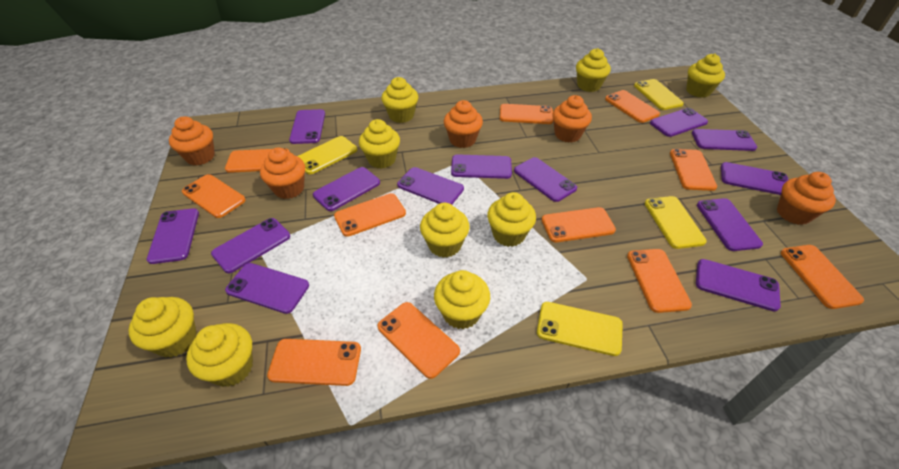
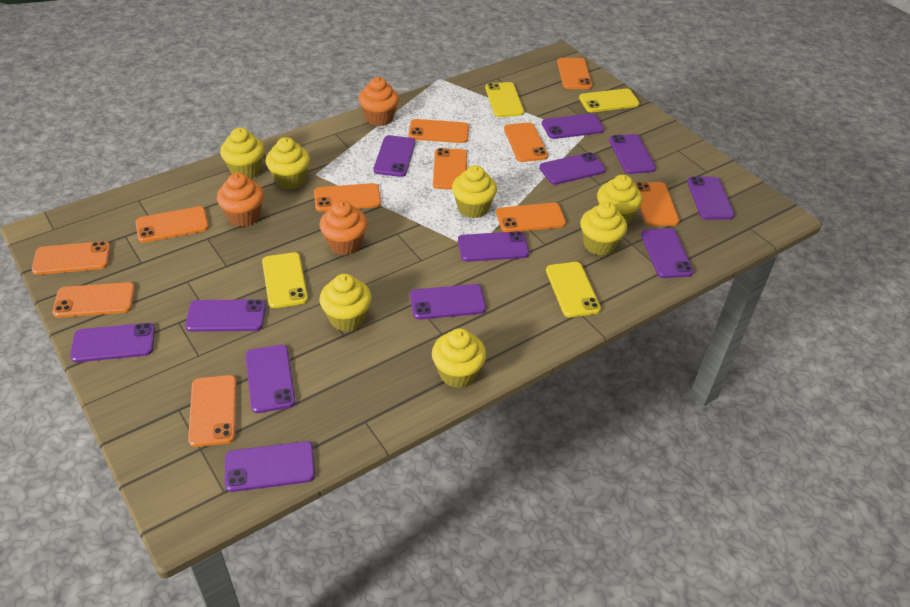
orange cupcake: [169,116,215,166] [260,148,305,199] [444,100,483,148] [552,95,592,143] [777,172,836,225] = 5 -> [217,173,264,227] [319,200,367,255] [359,77,399,126] = 3
purple phone: [147,208,199,264] [211,218,290,273] [225,263,309,314] [289,109,325,144] [313,167,380,211] [397,167,464,205] [451,154,512,179] [514,157,577,202] [650,108,708,137] [692,129,757,151] [696,259,781,312] [697,198,763,251] [721,162,788,195] = 13 -> [70,323,155,362] [185,299,266,332] [225,441,315,492] [246,345,296,413] [373,135,415,177] [410,284,486,320] [458,231,529,262] [539,152,606,185] [542,113,604,139] [609,134,656,174] [641,228,694,278] [687,176,735,220] = 12
yellow cupcake: [128,297,197,358] [186,323,253,387] [359,119,400,169] [381,77,418,123] [420,203,470,258] [434,270,490,329] [487,192,536,247] [576,48,611,92] [686,53,725,98] = 9 -> [220,128,265,178] [266,137,310,190] [320,274,372,332] [432,328,486,388] [452,165,497,218] [580,202,627,256] [597,174,642,225] = 7

